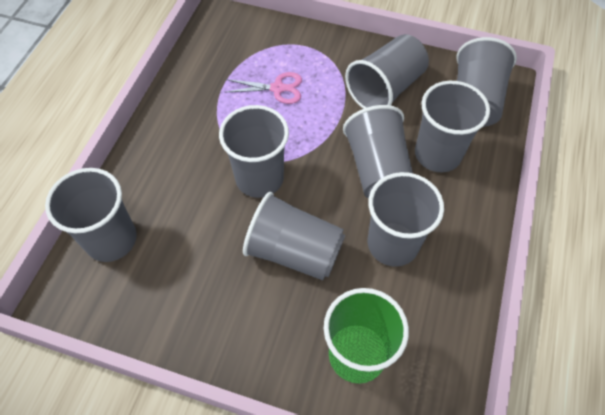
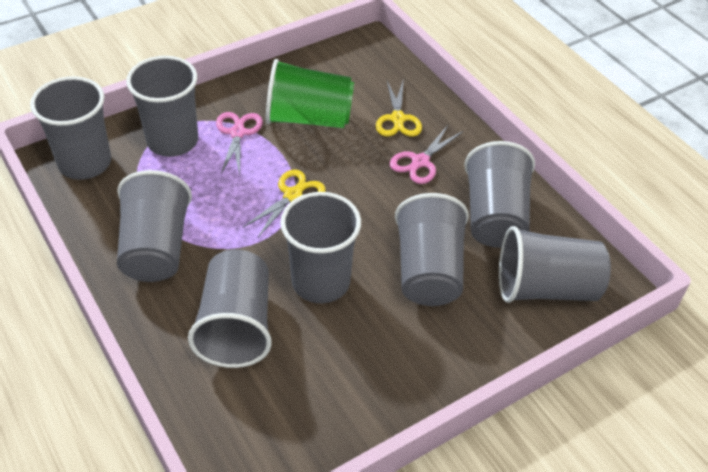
pink scissors: [226,72,302,104] = 1 -> [216,112,263,175] [390,125,463,184] = 2
yellow scissors: none = 0 -> [242,170,326,237] [376,78,422,137] = 2

